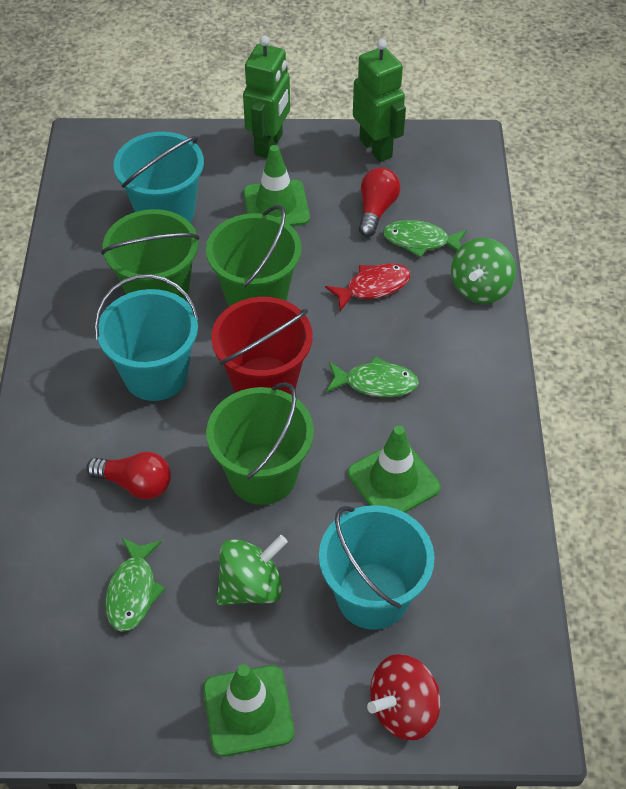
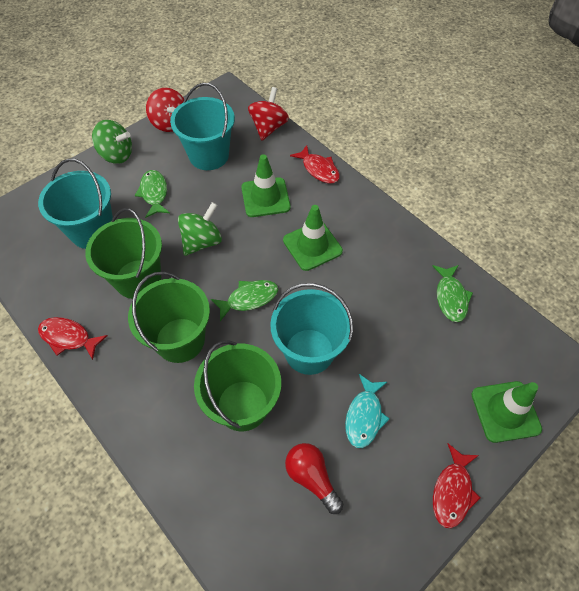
green robot: [243,35,290,158] [353,39,406,162] = 2 -> none = 0
red bucket: [211,297,312,395] = 1 -> none = 0
red fish: [325,263,411,311] = 1 -> [38,317,107,360] [290,145,340,183] [433,444,481,528] = 3
red light bulb: [86,452,171,500] [359,167,401,237] = 2 -> [285,443,343,514] = 1
red spinning top: [367,654,440,740] = 1 -> [146,88,184,132] [248,87,289,140] = 2
turquoise fish: none = 0 -> [345,374,390,448] = 1

